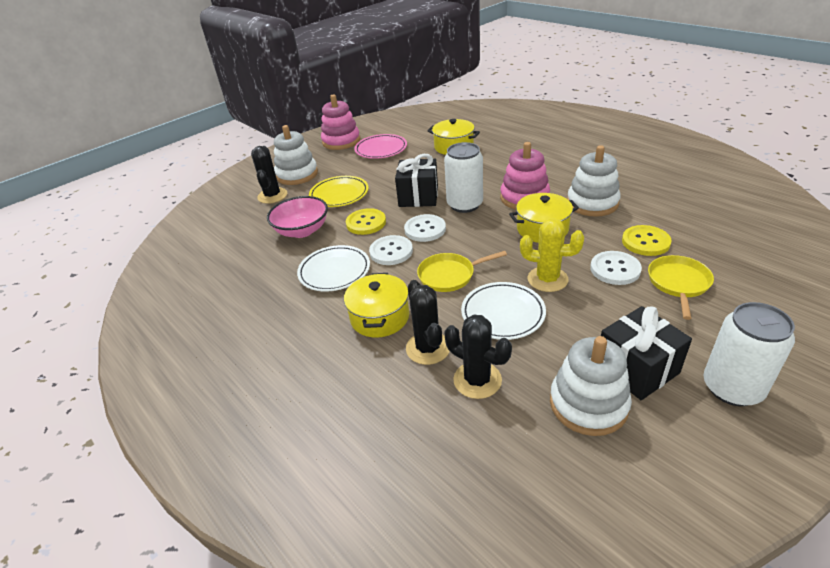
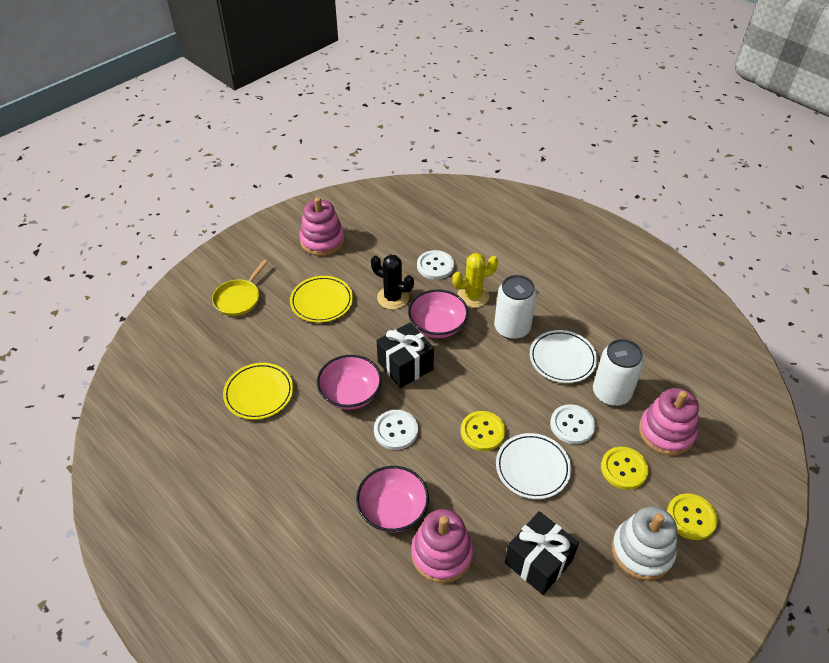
black cactus: [251,146,287,204] [406,280,450,365] [444,314,512,399] = 3 -> [371,255,414,310] = 1
pink bowl: [267,196,328,238] = 1 -> [317,355,382,410] [356,466,429,532] [408,290,468,338] = 3
pink plate: [354,134,407,159] = 1 -> none = 0
pink stacking toy: [321,94,360,150] [500,142,550,210] = 2 -> [299,197,345,256] [411,509,473,583] [639,388,699,456] = 3
white stacking toy: [274,125,318,185] [550,336,632,436] [567,145,621,217] = 3 -> [612,506,677,580] = 1
yellow button: [346,208,386,235] [622,225,672,256] = 2 -> [461,411,506,451] [601,447,649,490] [667,493,718,540] = 3
yellow pan: [417,251,507,292] [648,255,714,320] = 2 -> [212,260,268,316] = 1
yellow plate: [309,176,369,207] = 1 -> [223,363,293,420] [290,276,353,323] = 2
yellow pot: [344,273,409,338] [427,119,480,155] [509,193,579,243] = 3 -> none = 0

